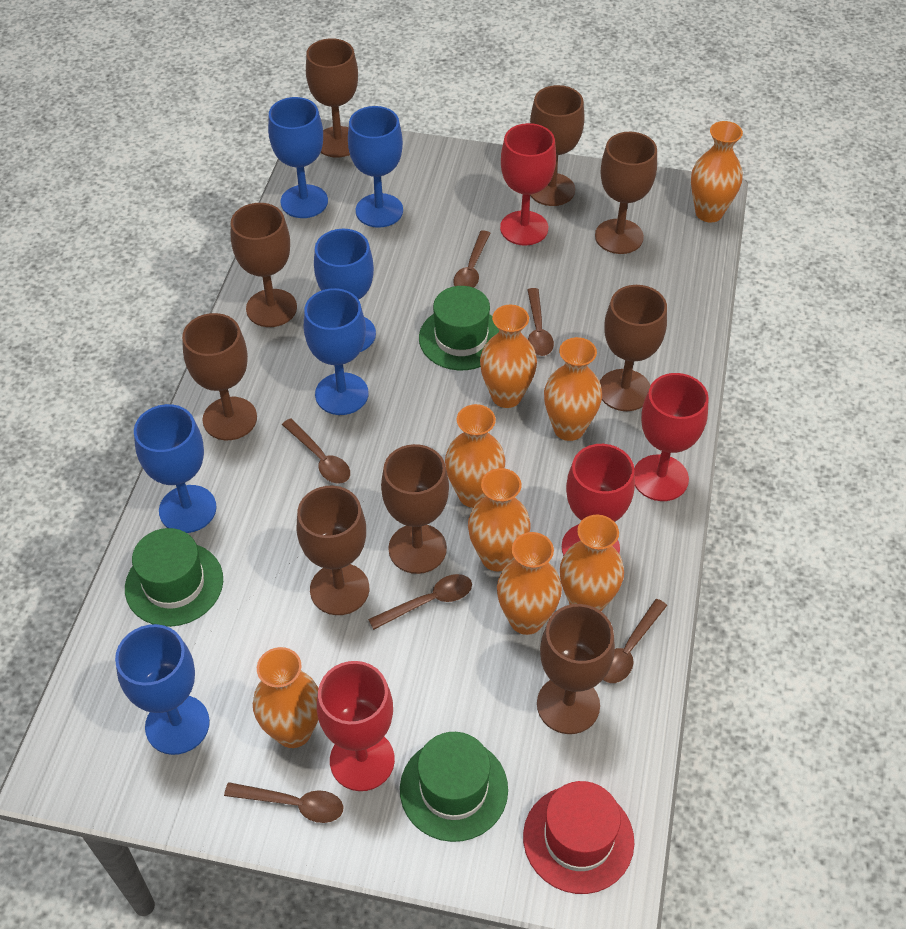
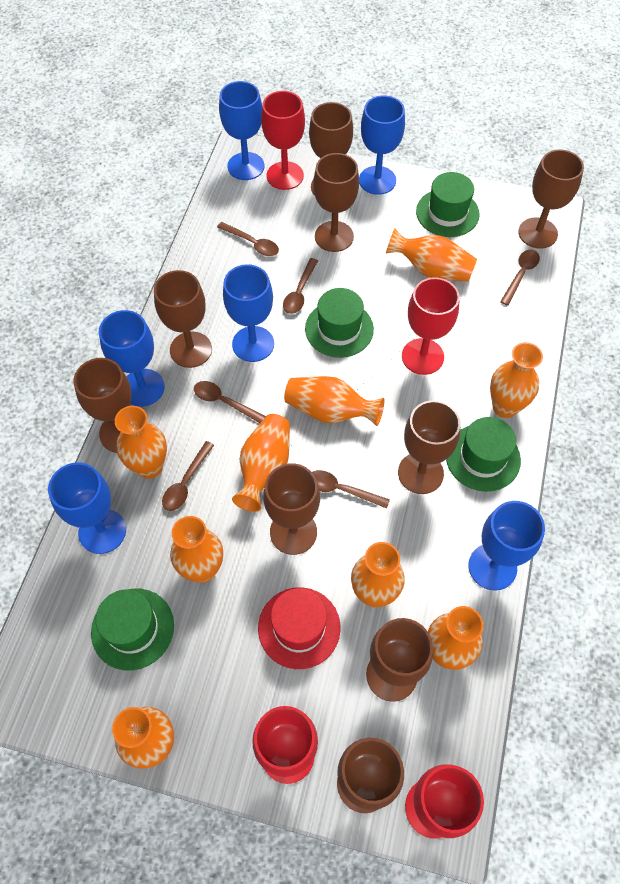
green hat: [125,528,223,627] [400,732,508,842] [419,286,499,370] = 3 -> [91,589,174,671] [305,288,374,358] [416,172,480,237] [446,417,521,492] = 4
orange vase: [253,647,319,748] [445,404,505,508] [468,468,531,571] [480,305,537,408] [497,532,562,635] [544,337,602,441] [560,515,624,611] [691,121,743,222] = 8 -> [112,707,174,768] [115,406,167,479] [170,516,223,583] [232,414,290,512] [284,376,384,426] [351,542,405,607] [386,229,477,281] [428,606,483,670] [490,342,543,418] = 9

